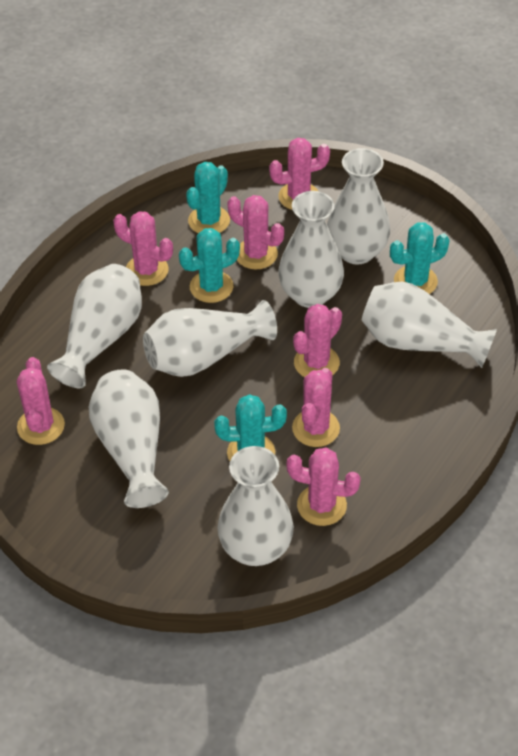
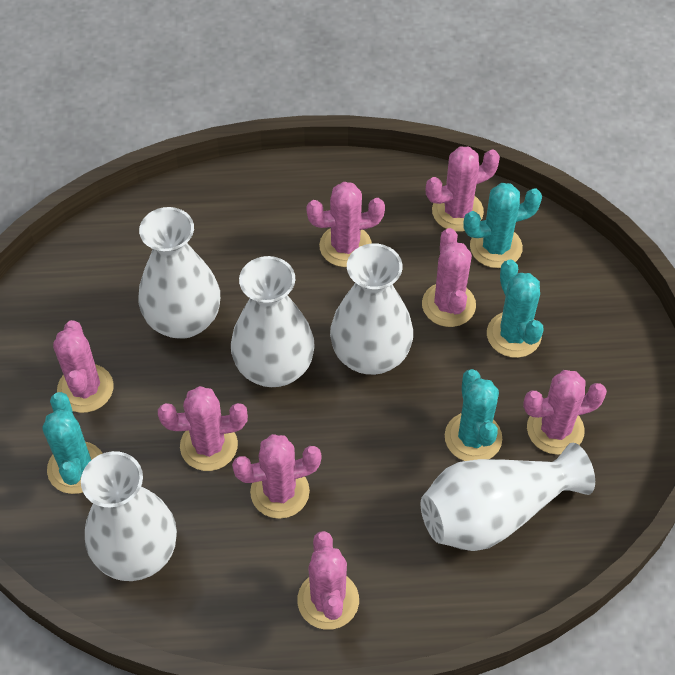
pink cactus: [17,357,65,445] [113,211,173,286] [227,195,284,270] [269,138,330,210] [286,448,361,526] [292,368,340,447] [293,304,342,377] = 7 -> [53,320,114,413] [158,386,248,471] [232,434,321,519] [297,531,359,630] [306,182,385,267] [422,228,476,327] [426,147,500,232] [523,370,607,455] = 8
white vase: [47,264,142,388] [89,370,169,508] [143,300,277,377] [217,446,294,566] [278,191,344,308] [327,148,390,264] [361,282,497,368] = 7 -> [81,451,177,581] [138,207,220,339] [231,256,315,387] [330,243,413,375] [421,443,595,551] = 5

